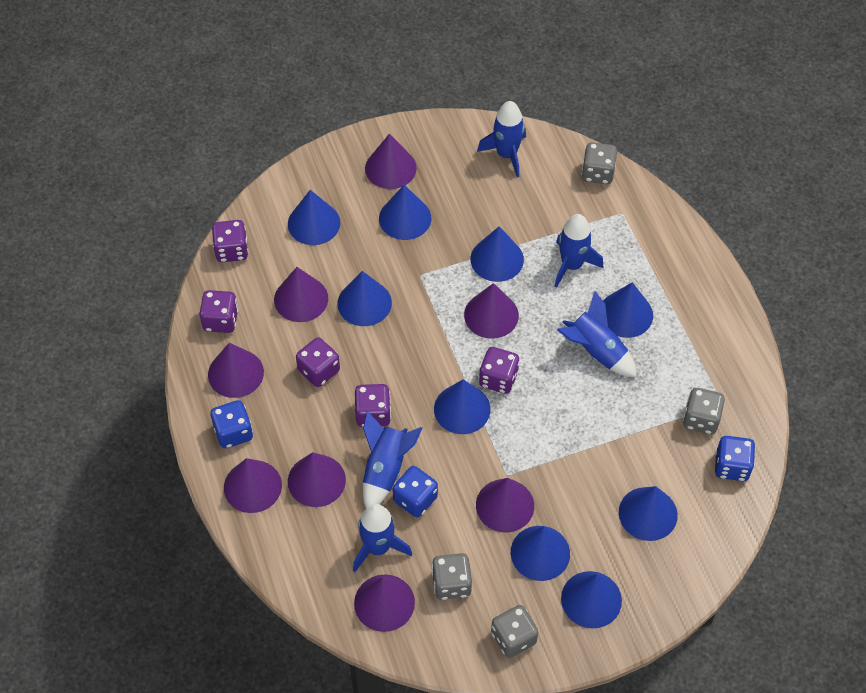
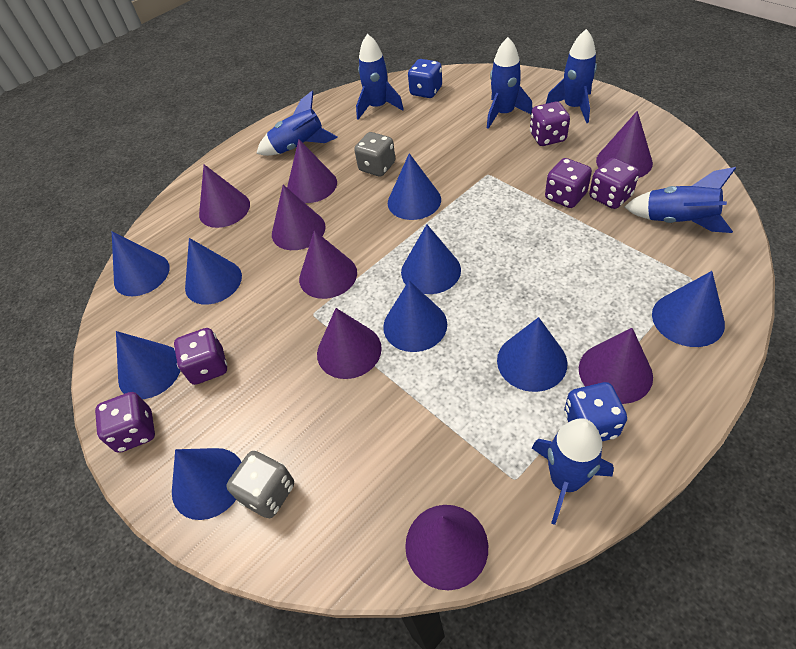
blue dice: [210,400,253,448] [393,466,438,518] [715,436,756,481] = 3 -> [408,59,442,98] [564,382,627,441] = 2
blue rocket: [353,504,412,572] [363,411,422,508] [477,101,526,177] [555,214,603,288] [557,291,637,377] = 5 -> [256,91,338,156] [356,34,404,120] [487,37,533,129] [532,418,614,525] [546,29,597,123] [624,167,736,233] = 6
grey dice: [432,553,472,600] [491,605,538,658] [582,142,617,184] [683,388,725,434] = 4 -> [226,451,294,518] [354,132,395,176] = 2

